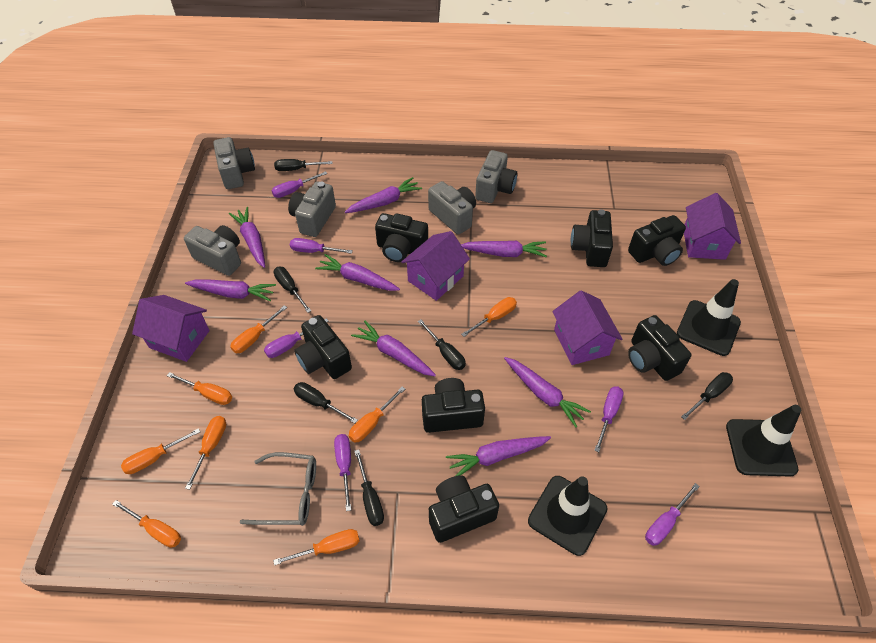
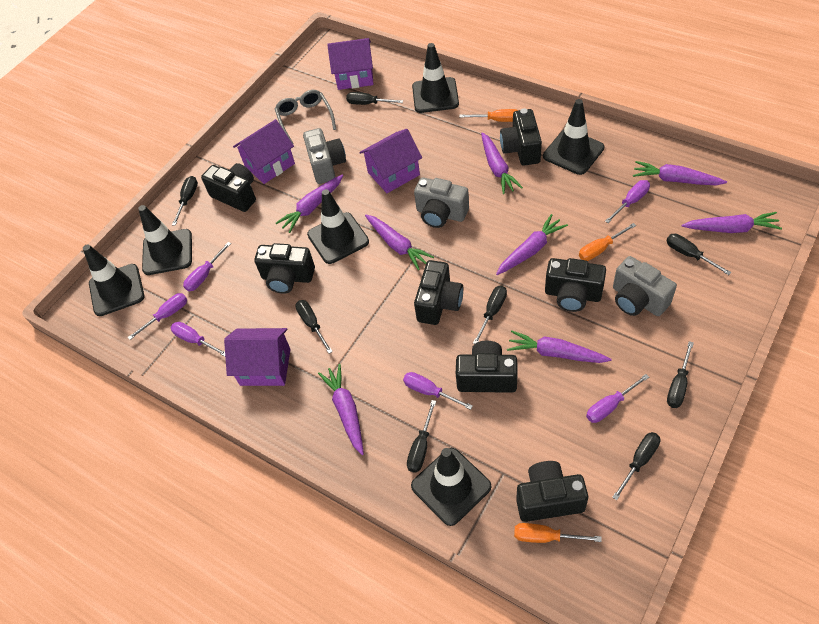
black screwdriver: [274,159,333,171] [274,267,311,313] [294,382,358,423] [354,450,384,526] [418,320,466,370] [681,372,733,420] = 6 -> [172,176,198,226] [295,300,333,354] [346,92,403,105] [407,400,436,472] [473,286,507,344] [612,432,660,500] [666,234,732,275] [667,341,694,408] = 8
black traffic cone: [528,476,608,556] [677,279,741,356] [726,405,801,477] = 3 -> [83,244,144,316] [138,205,192,275] [307,189,369,264] [411,448,491,526] [412,43,459,113] [543,99,604,175] = 6
grey camera: [184,225,241,276] [213,137,255,189] [288,182,336,237] [428,181,476,235] [475,150,517,203] = 5 -> [303,128,346,184] [414,177,469,228] [613,256,677,316] = 3
orange screwdriver: [112,500,181,548] [121,428,200,474] [167,372,232,405] [185,416,226,490] [230,305,287,353] [273,529,360,565] [349,386,405,443] [461,297,517,337] = 8 -> [459,109,518,122] [514,523,602,543] [579,223,636,261] = 3

